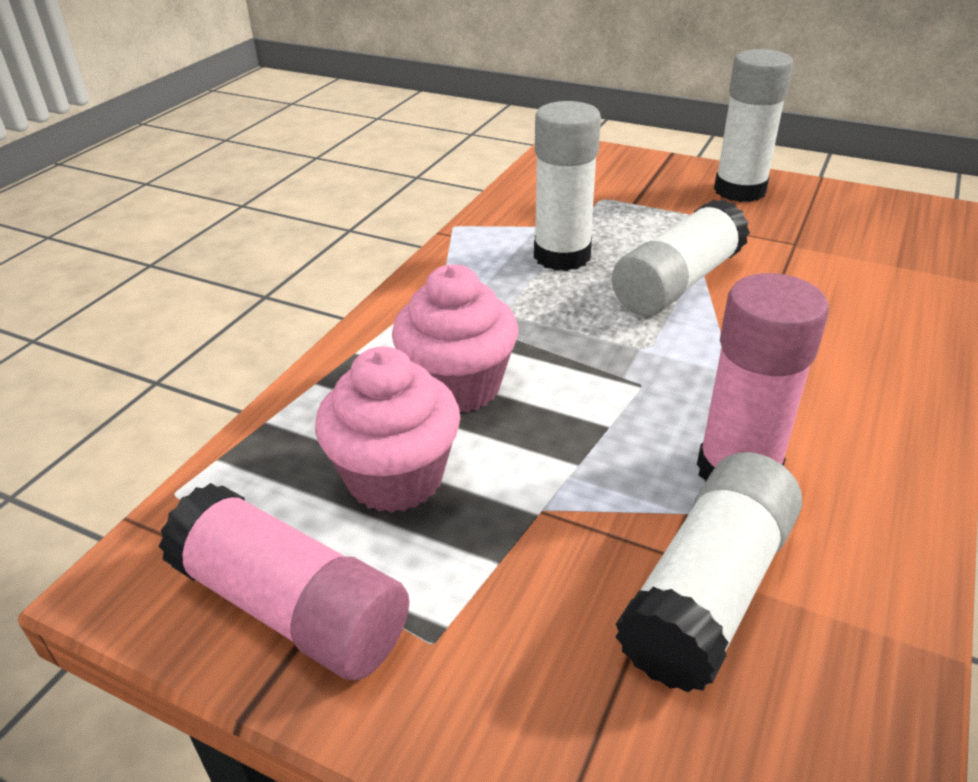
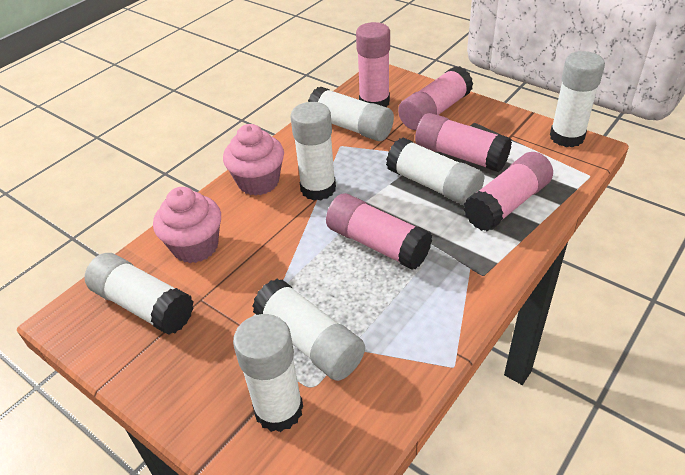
pink glue stick: [159,483,409,680] [697,273,829,482] = 2 -> [326,193,432,269] [356,22,390,107] [398,66,473,130] [415,113,512,172] [463,152,553,231] = 5
white glue stick: [534,101,601,271] [612,199,750,316] [615,452,802,692] [714,49,794,202] = 4 -> [84,253,194,335] [233,314,303,432] [252,279,365,381] [291,102,336,201] [308,87,394,141] [386,138,484,205] [550,51,605,147] = 7

